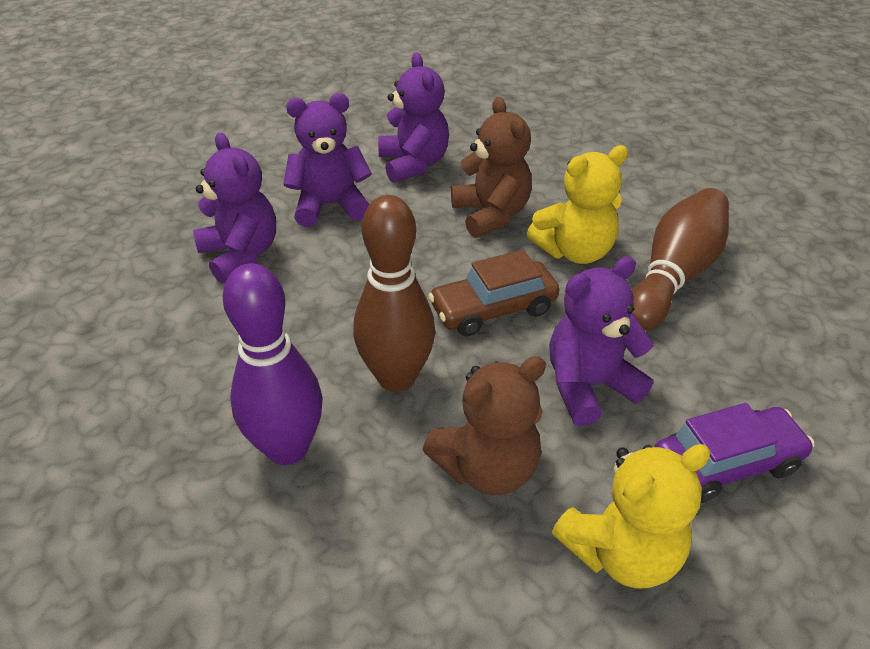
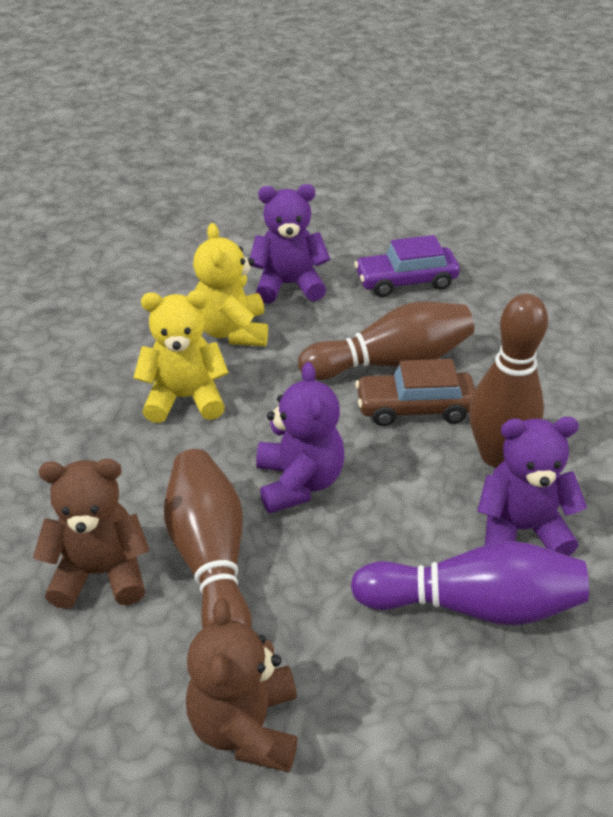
brown bowling pin: [353,195,435,392] [632,188,729,330] = 2 -> [164,449,252,628] [298,301,474,380] [469,294,548,467] = 3
purple teddy bear: [193,133,276,283] [283,93,372,227] [378,52,449,183] [549,256,654,426] = 4 -> [250,184,330,304] [256,362,344,514] [477,417,587,556] = 3

